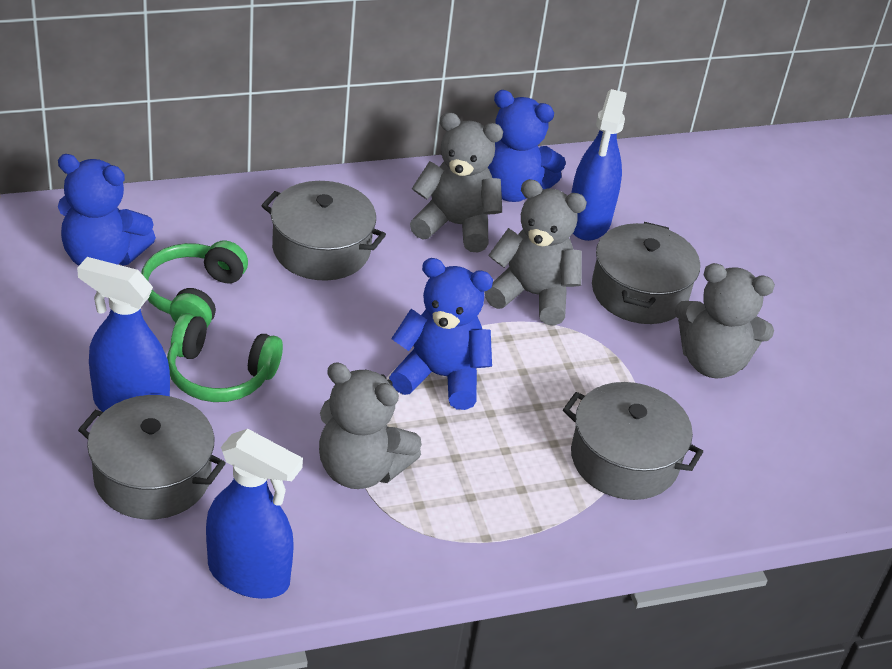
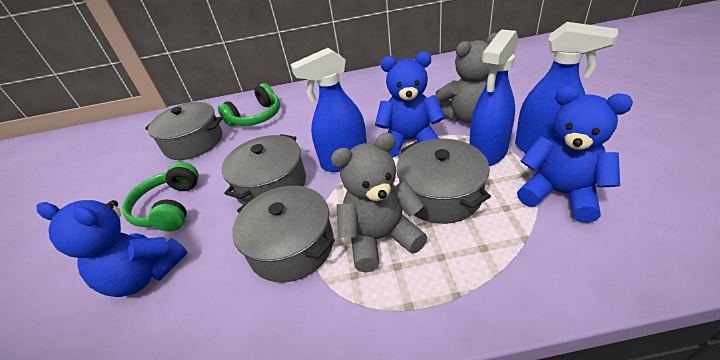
grey teddy bear: [319,362,422,489] [410,112,503,252] [484,179,587,326] [675,263,775,378] = 4 -> [331,133,427,273] [435,33,497,124] = 2

